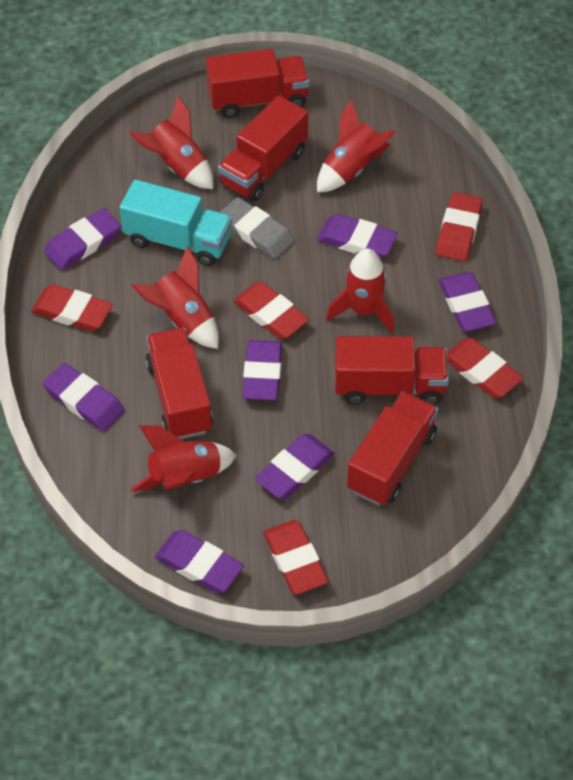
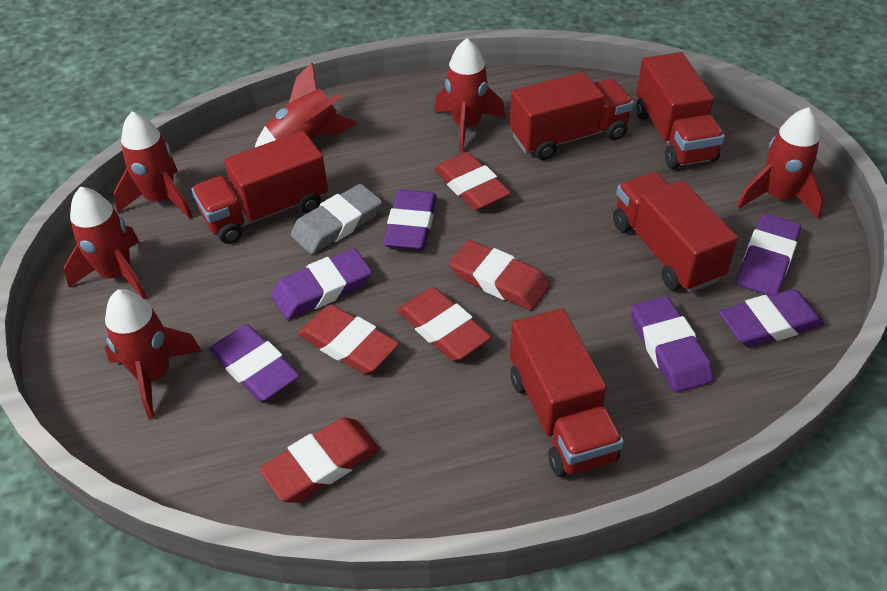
purple eraser: [43,363,125,431] [44,208,121,270] [155,530,244,593] [243,340,282,400] [255,434,334,499] [317,214,398,258] [439,272,496,331] = 7 -> [209,324,300,402] [271,248,372,320] [383,190,437,250] [631,296,713,393] [719,289,824,348] [736,213,801,296] = 6
red rocket: [129,95,213,189] [131,246,219,349] [131,425,236,492] [317,100,396,193] [326,249,394,333] = 5 -> [64,187,147,299] [105,289,202,420] [113,111,193,219] [255,62,357,147] [434,38,505,153] [737,107,824,219] = 6
turquoise truck: [120,180,232,267] = 1 -> none = 0

